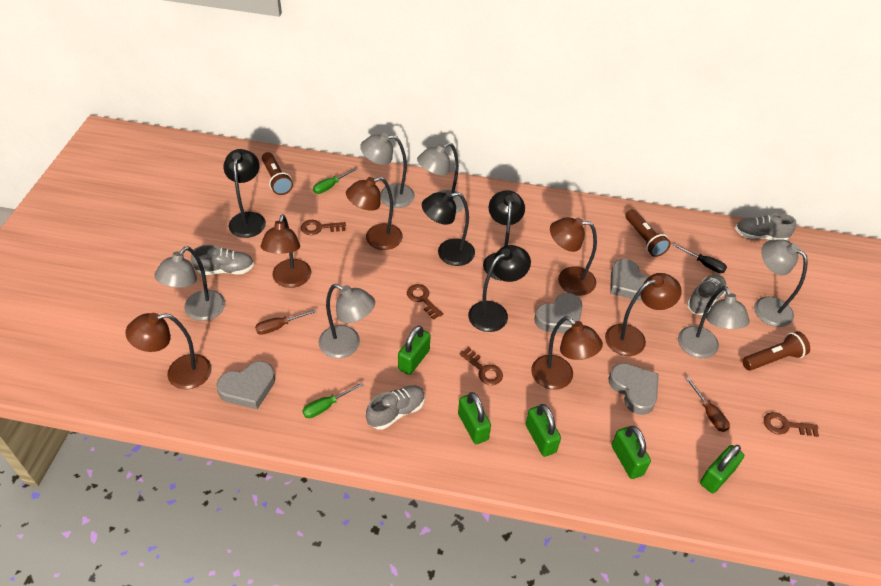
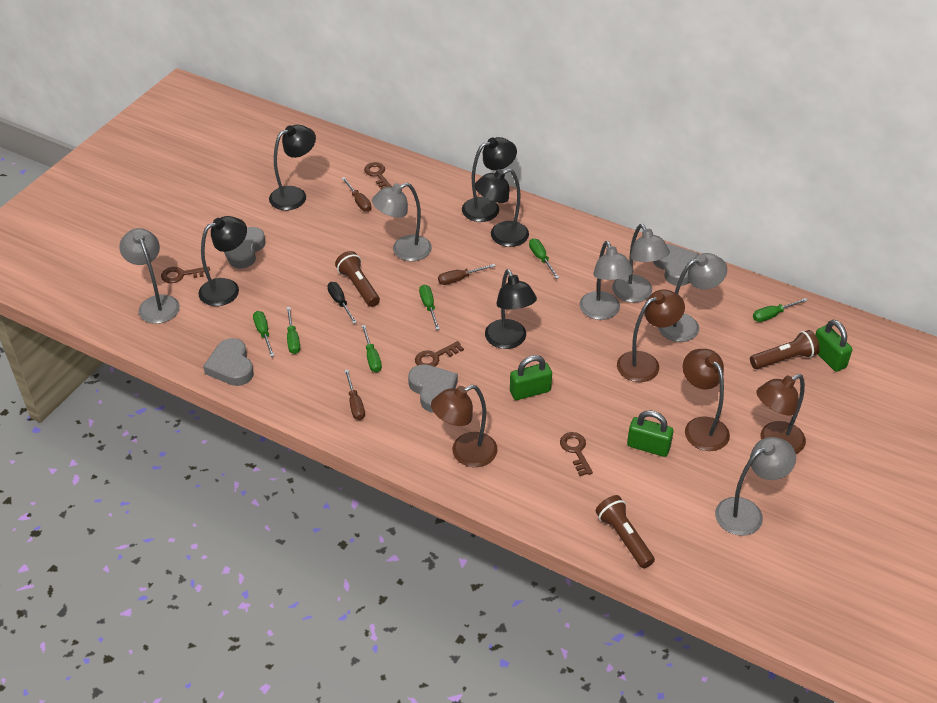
black lamp: [223,149,266,238] [422,191,475,266] [468,245,531,332] [483,190,525,281] = 4 -> [198,216,247,306] [269,125,316,210] [462,137,517,222] [474,169,529,247] [485,269,537,349] = 5
brown lamp: [125,313,211,390] [260,214,311,288] [346,177,403,250] [531,316,603,390] [550,217,597,295] [605,273,682,356] = 6 -> [431,385,497,467] [617,290,685,382] [682,349,730,451] [757,374,806,454] = 4
brown screwdriver: [255,309,316,335] [686,377,730,432] = 2 -> [342,177,371,212] [344,369,365,420] [438,264,495,285] = 3
green padlock: [398,325,430,375] [458,392,491,444] [526,404,561,457] [612,426,651,479] [700,445,744,493] = 5 -> [510,355,552,400] [627,410,674,457] [815,320,853,372] = 3
green screwdriver: [302,382,363,418] [313,167,357,194] = 2 -> [253,311,274,357] [286,307,300,354] [361,325,382,372] [419,285,440,330] [529,238,559,279] [753,298,808,322] = 6
grey shoe: [191,245,254,275] [366,385,425,430] [687,274,727,315] [735,213,796,240] = 4 -> none = 0

